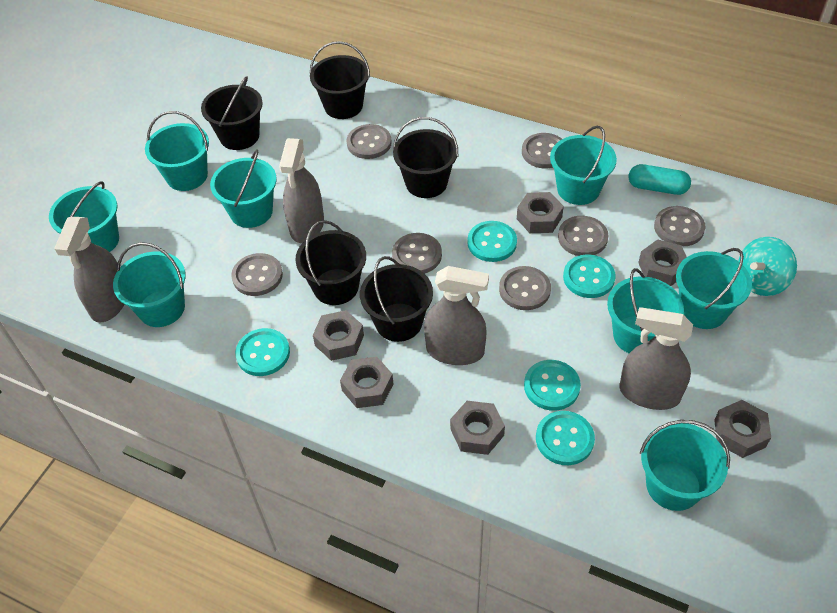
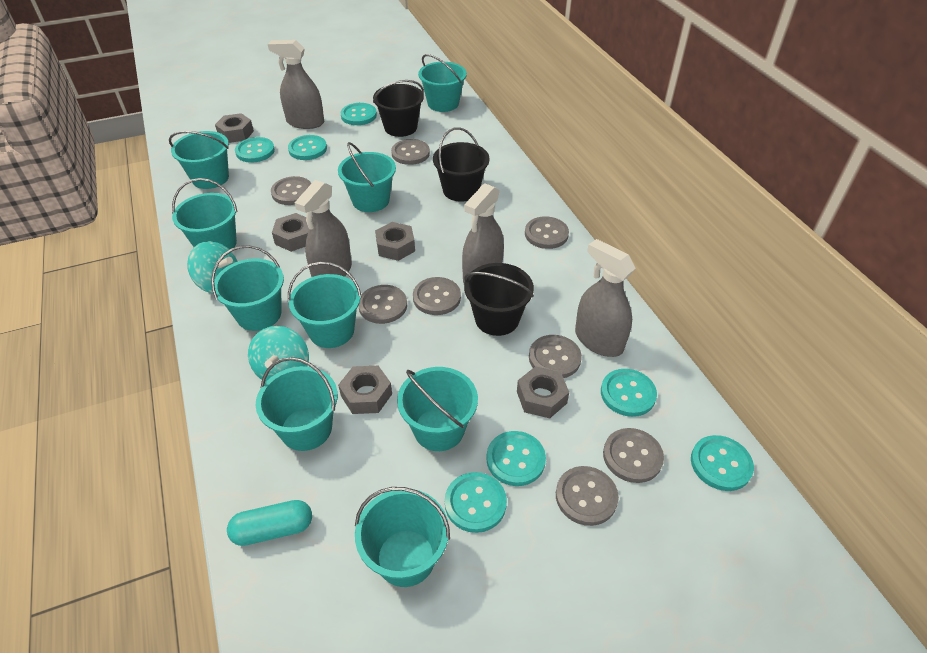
black bucket: [201,76,263,150] [295,220,366,305] [310,41,370,119] [360,256,433,342] [393,117,458,198] = 5 -> [373,80,424,137] [433,127,490,202] [464,263,534,336] = 3
grey button: [231,253,283,296] [346,124,392,159] [392,233,442,273] [499,266,551,310] [522,133,562,169] [558,216,609,256] [654,206,705,247] = 7 -> [271,176,311,205] [358,285,407,324] [391,139,430,165] [413,277,461,315] [525,216,569,249] [529,335,582,378] [556,466,619,526] [603,428,664,483] = 8
grey nut: [313,310,364,361] [340,357,393,408] [450,401,505,455] [517,192,564,233] [638,239,687,286] [714,400,771,458] = 6 -> [215,113,254,143] [272,213,309,252] [338,366,392,414] [375,222,415,261] [517,366,569,418] = 5
turquoise bucket: [49,181,119,252] [113,242,186,327] [145,111,209,191] [210,149,277,228] [550,126,617,205] [607,268,684,353] [640,420,730,511] [676,248,752,329] = 8 -> [169,131,229,189] [172,178,237,250] [211,245,284,331] [256,357,338,451] [288,262,362,348] [338,142,396,212] [355,487,450,587] [397,367,478,451] [418,54,467,112] = 9
turquoise button: [235,328,290,376] [467,221,517,262] [524,360,581,411] [536,411,595,465] [563,254,616,298] = 5 -> [235,137,275,163] [288,135,327,160] [341,103,377,125] [445,472,507,533] [486,431,546,486] [601,369,657,417] [691,435,754,491] = 7
turquoise spinning top: [738,237,797,296] = 1 -> [187,241,238,294] [248,326,309,382] = 2

